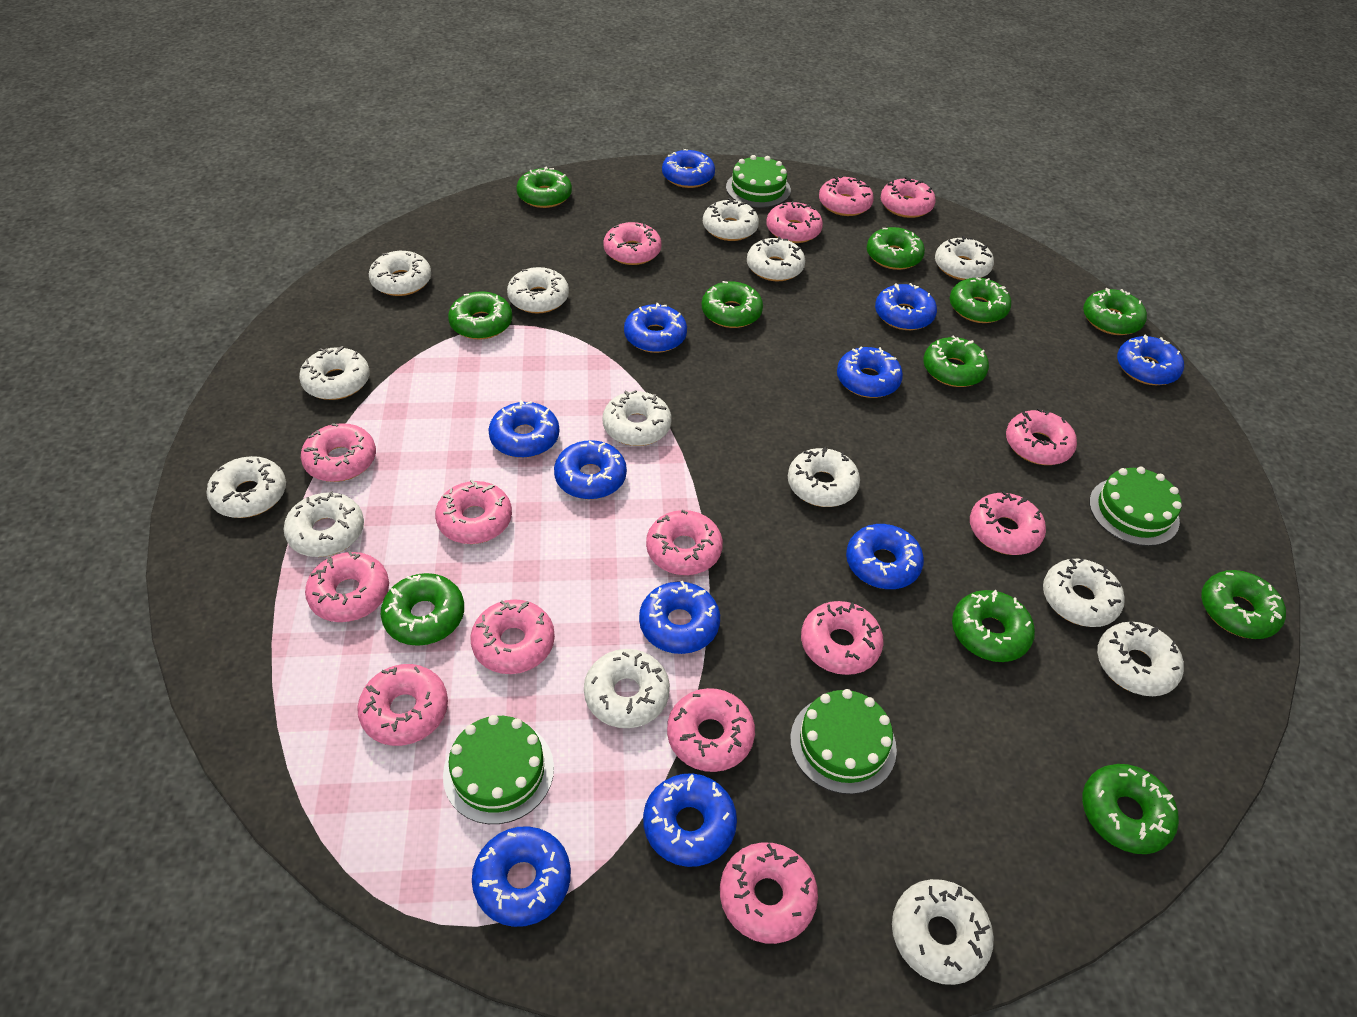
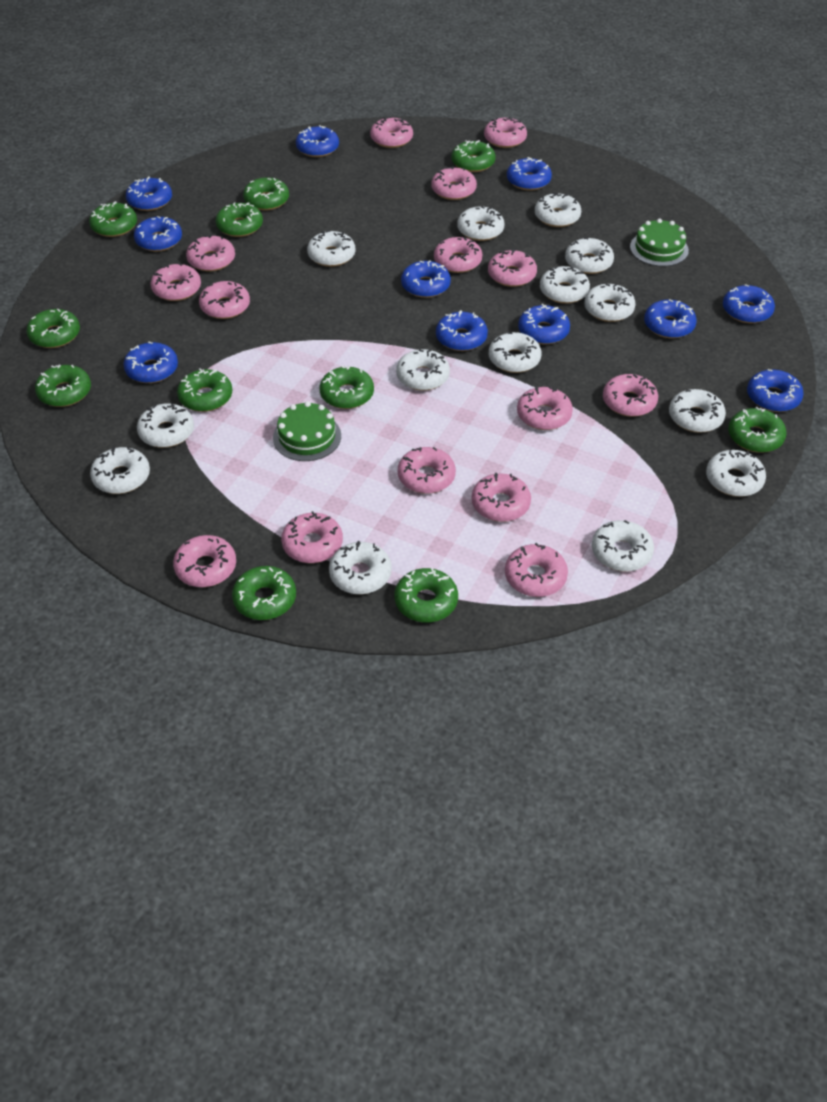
green cake: [443,715,554,824] [726,155,791,208] [790,689,897,794] [1089,467,1182,546] = 4 -> [273,401,341,461] [630,218,689,267] = 2

